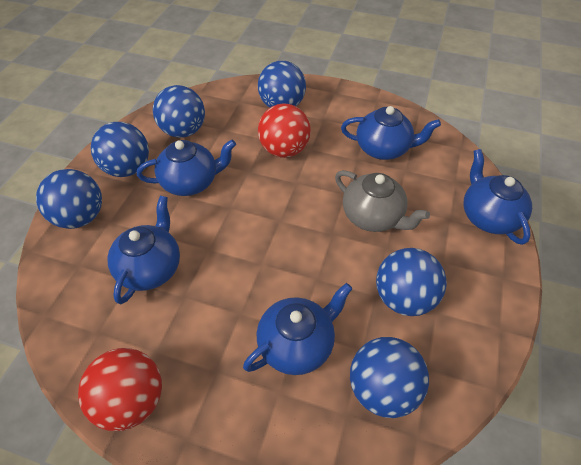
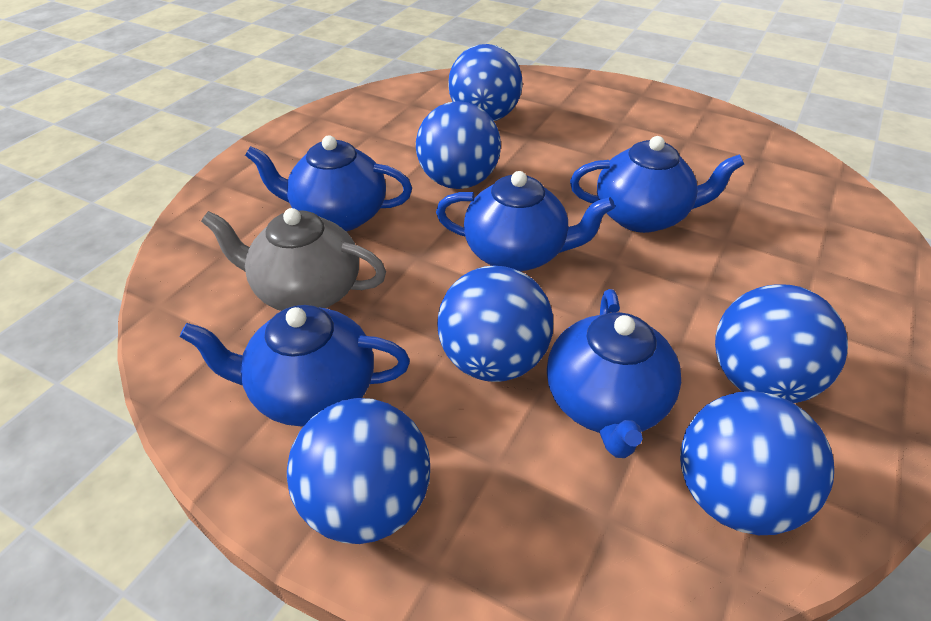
red ball: [78,348,162,431] [258,104,311,158] = 2 -> none = 0

